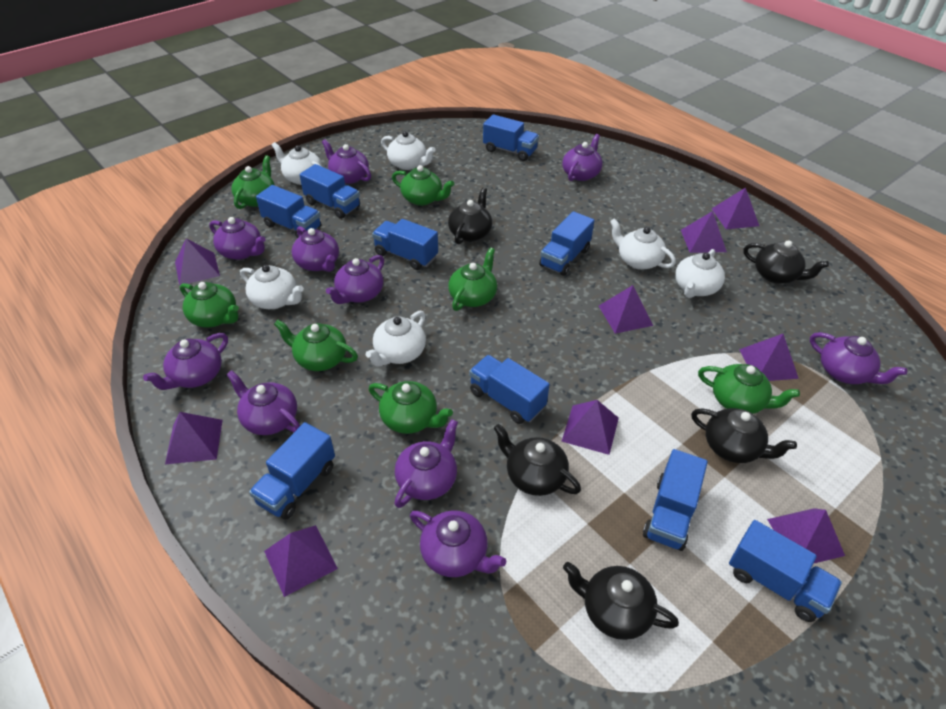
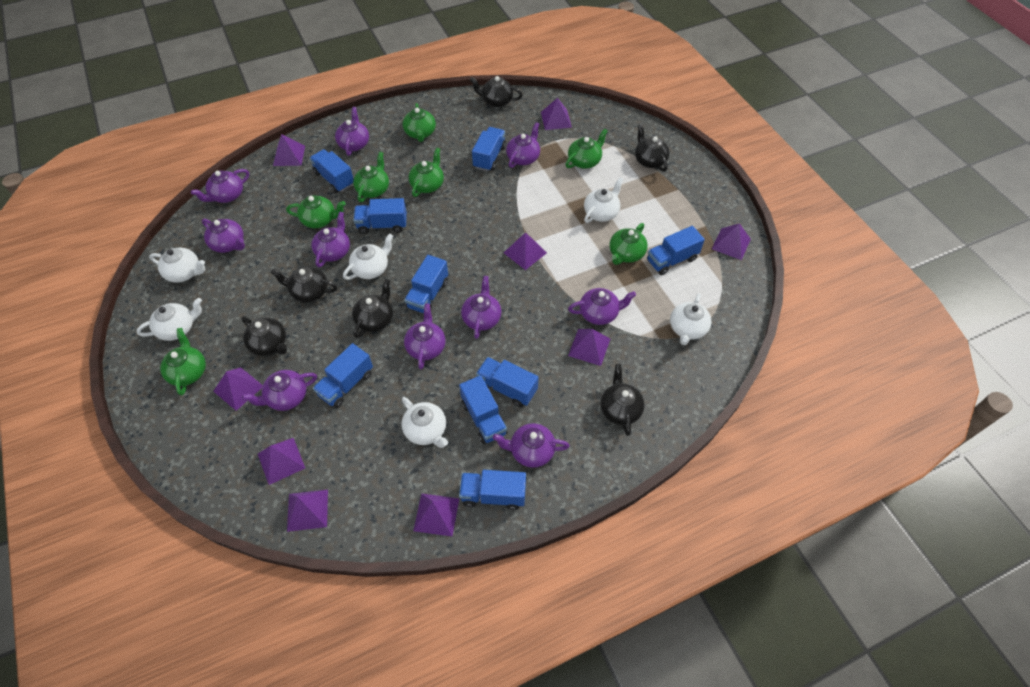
black teapot: [448,188,492,244] [493,424,581,496] [563,562,679,640] [691,408,797,463] [743,240,829,284] = 5 -> [241,316,287,356] [270,267,337,302] [352,279,393,338] [470,76,522,107] [600,364,645,436] [635,124,670,172] = 6

